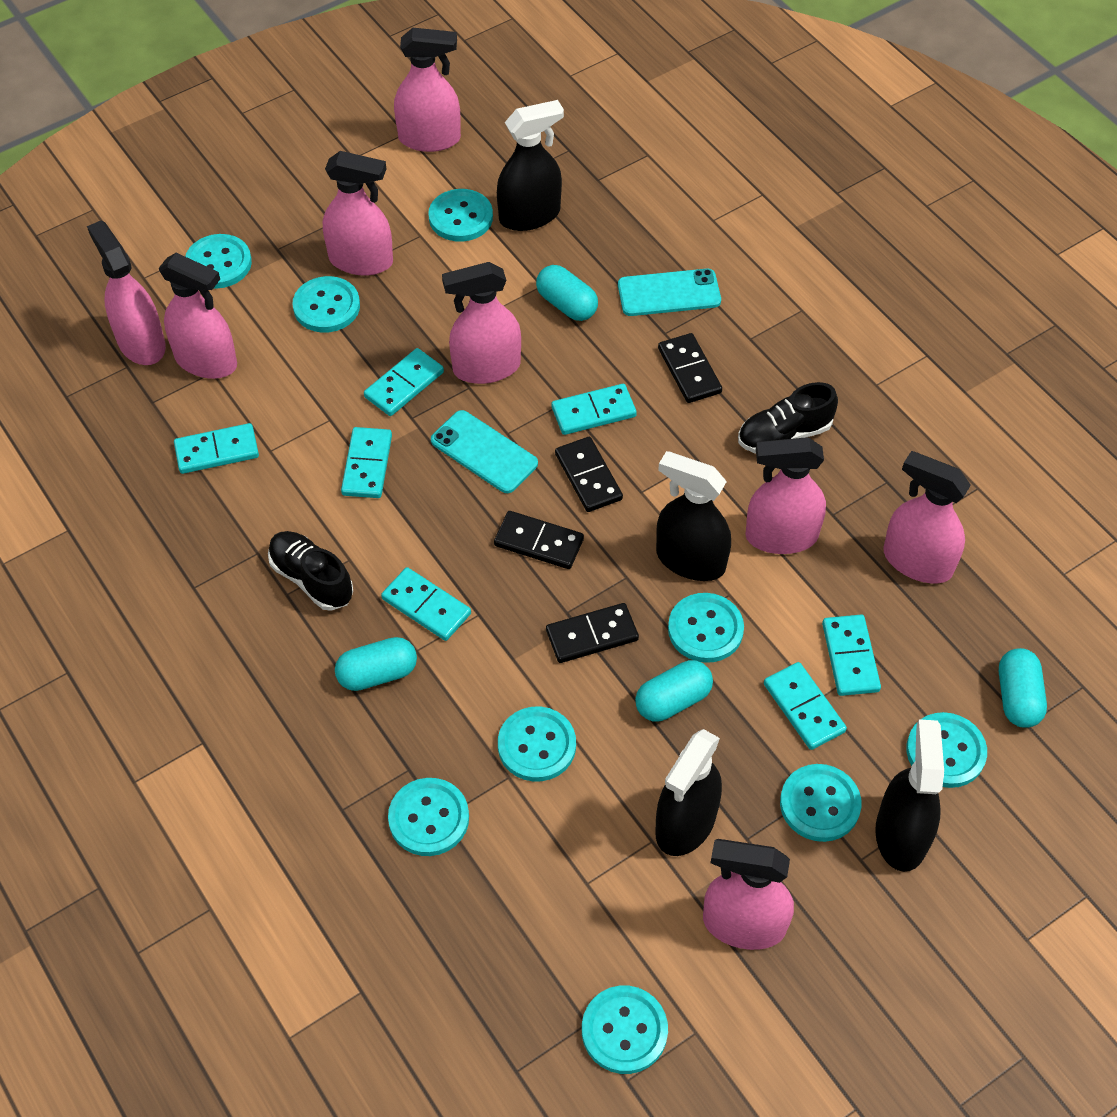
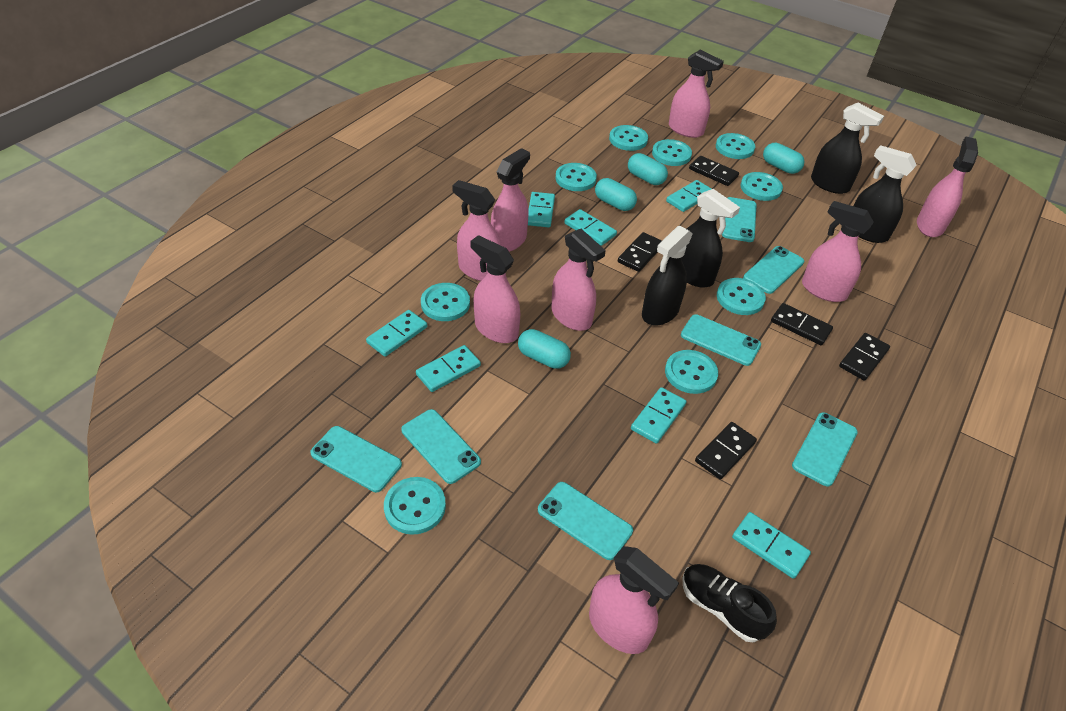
black domino: [494,511,584,569] [546,603,639,663] [555,437,623,512] [658,333,722,403] = 4 -> [618,232,662,272] [689,156,739,186] [695,422,757,479] [771,303,833,345] [839,333,890,381] = 5
black shoe: [268,531,353,611] [738,382,838,454] = 2 -> [682,564,777,642] = 1
turquoise phone: [431,410,538,493] [618,269,721,316] = 2 -> [310,426,402,492] [401,409,481,484] [538,482,633,560] [681,314,761,366] [722,197,757,242] [743,246,804,294] [792,412,858,486] = 7

